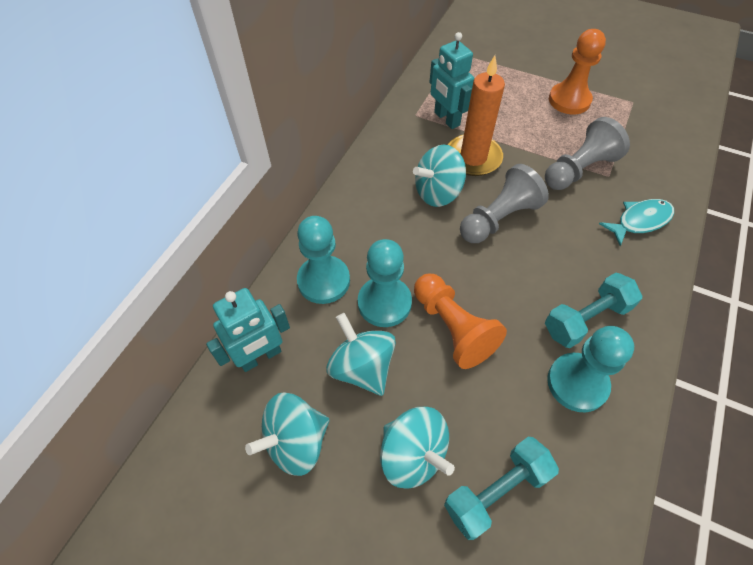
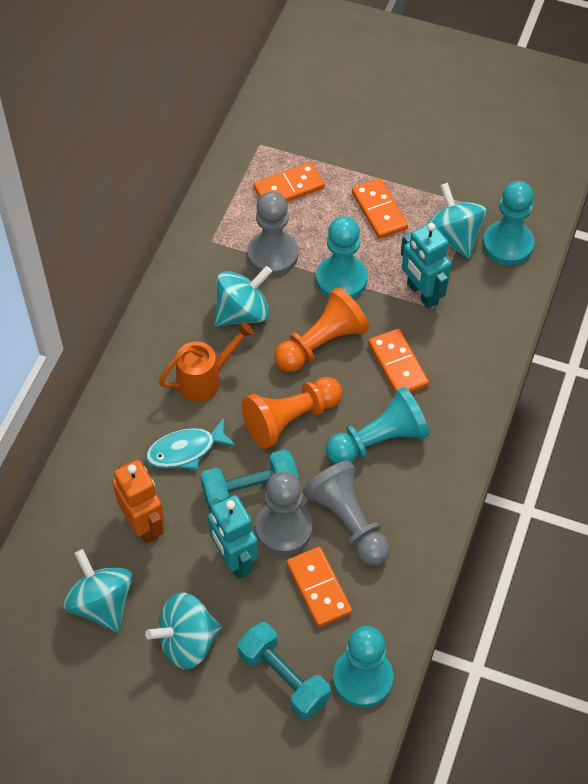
grey pawn: [460,164,549,243] [545,117,630,190] = 2 -> [248,191,298,276] [255,471,313,555] [303,461,390,566] = 3
orange candle: [448,55,505,176] = 1 -> none = 0
orange domino: none = 0 -> [253,162,325,202] [286,547,352,627] [352,178,408,239] [368,329,429,393] = 4
orange robot: none = 0 -> [112,460,165,544] = 1
orange watering can: none = 0 -> [159,322,254,401] = 1
turquoise pawn: [297,216,350,304] [358,239,412,327] [547,326,634,412] = 3 -> [316,216,368,298] [326,387,430,464] [333,626,393,708] [483,181,534,265] = 4

